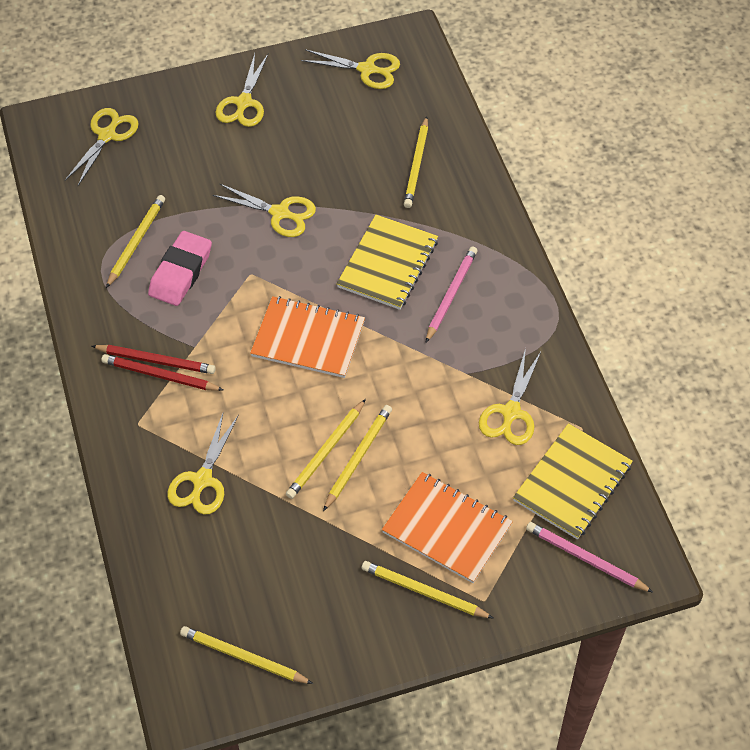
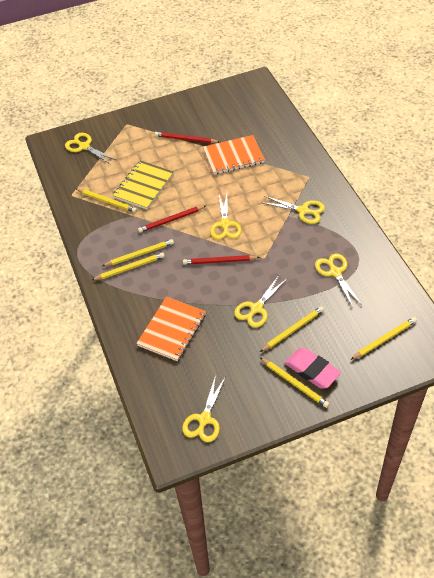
pink pencil: [426,246,478,342] [526,522,653,592] = 2 -> none = 0
red pencil: [92,345,216,374] [101,354,223,391] = 2 -> [138,206,206,233] [155,132,219,143] [183,255,260,265] = 3
yellow notebook: [337,215,438,310] [513,423,633,540] = 2 -> [113,160,174,209] = 1

